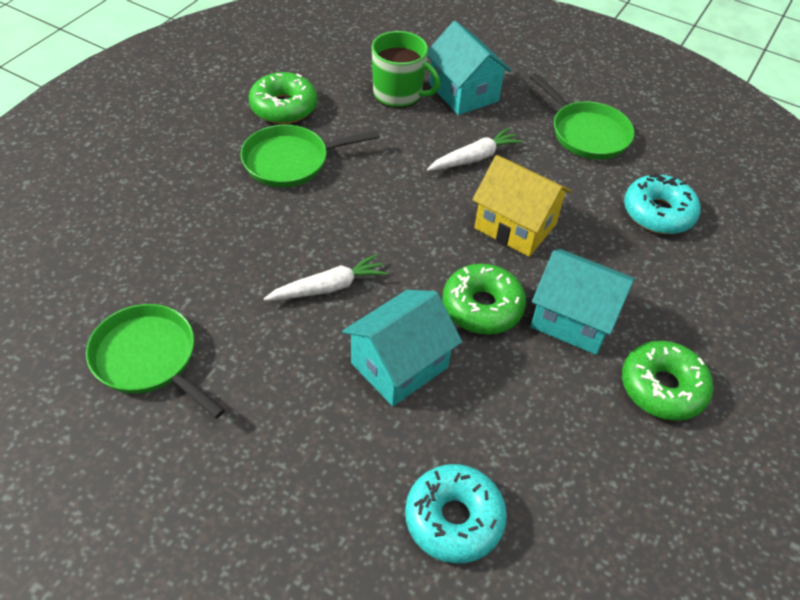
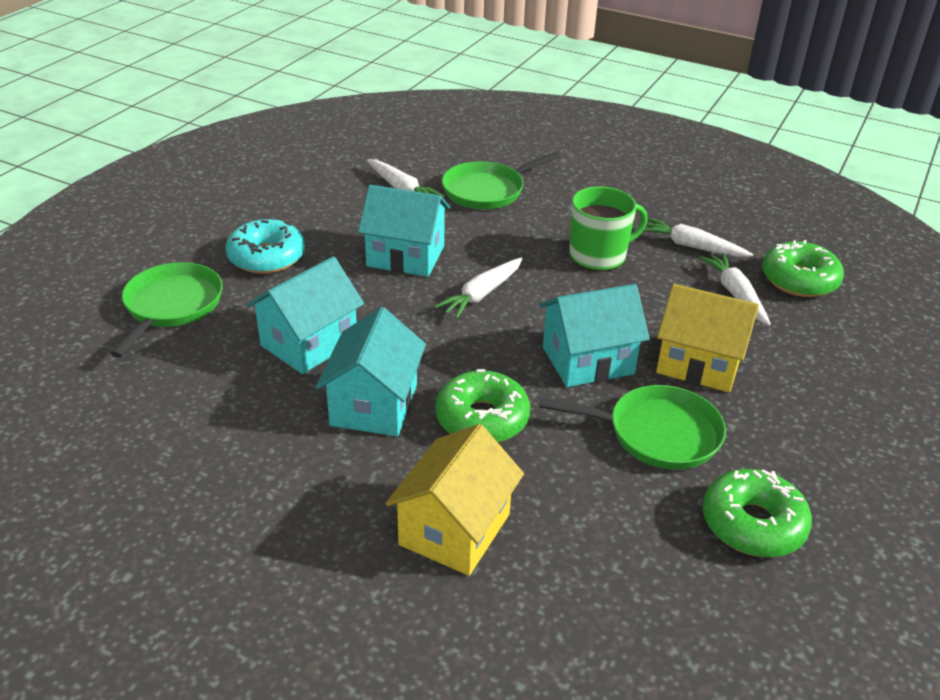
turquoise donut: [405,464,507,564] [624,173,701,234] = 2 -> [225,219,305,274] = 1
turquoise house: [342,290,462,406] [427,21,512,115] [531,249,635,355] = 3 -> [246,256,364,374] [316,307,426,436] [358,185,450,277] [539,284,650,387] = 4
white carrot: [264,254,388,301] [427,128,523,171] = 2 -> [367,159,444,197] [435,258,522,319] [644,218,753,257] [699,253,771,326] = 4
yellow house: [473,155,572,257] = 1 -> [385,424,524,576] [656,284,759,392] = 2

